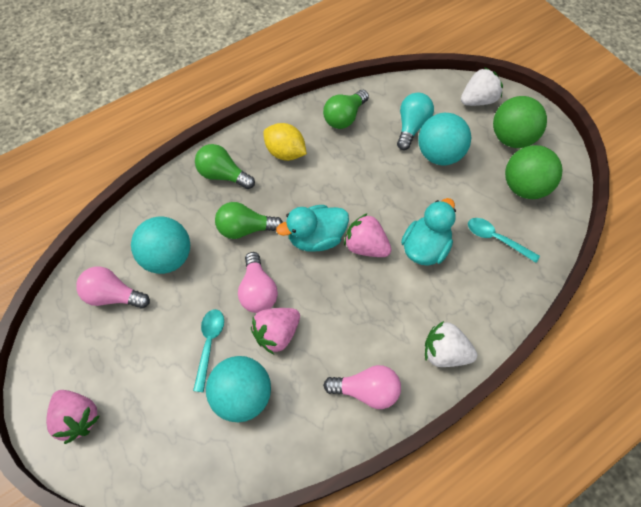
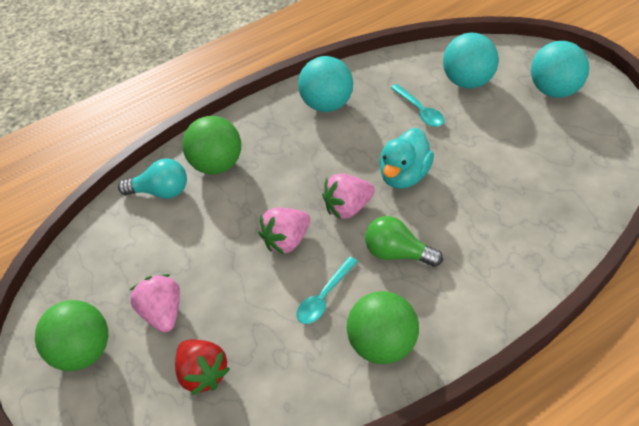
green ball: [493,96,547,148] [505,145,563,199] = 2 -> [35,300,108,371] [182,116,241,175] [347,291,419,364] = 3
green light bulb: [195,144,255,189] [215,202,283,239] [323,90,369,129] = 3 -> [365,216,443,267] = 1
pink light bulb: [76,266,150,309] [238,252,278,313] [323,365,401,409] = 3 -> none = 0
red strawberry: none = 0 -> [175,339,230,395] = 1
turquoise duck: [276,205,349,251] [401,198,456,266] = 2 -> [379,128,434,189] = 1
white strawberry: [425,321,477,367] [461,67,503,106] = 2 -> none = 0
yellow lemon: [263,123,307,161] = 1 -> none = 0

